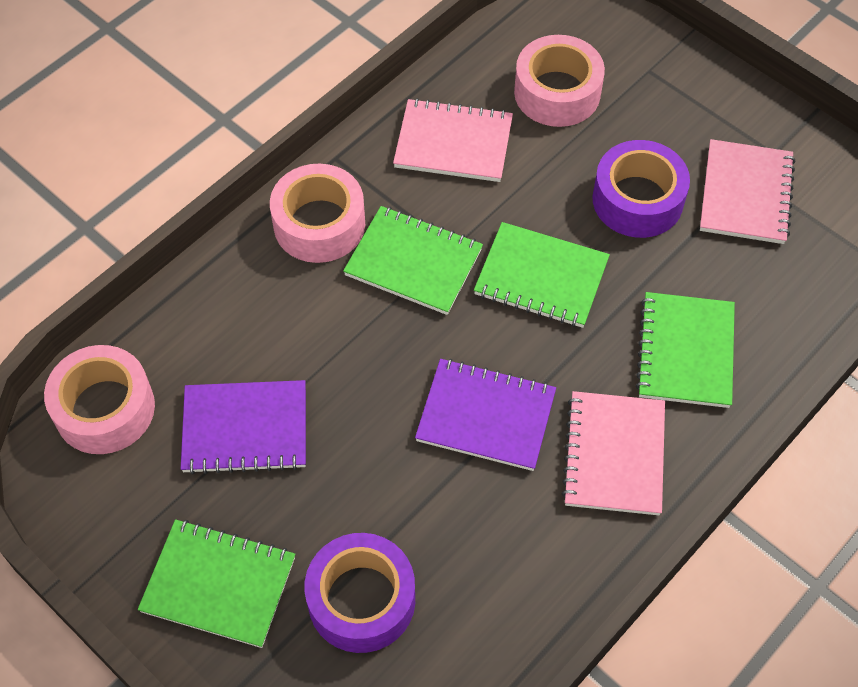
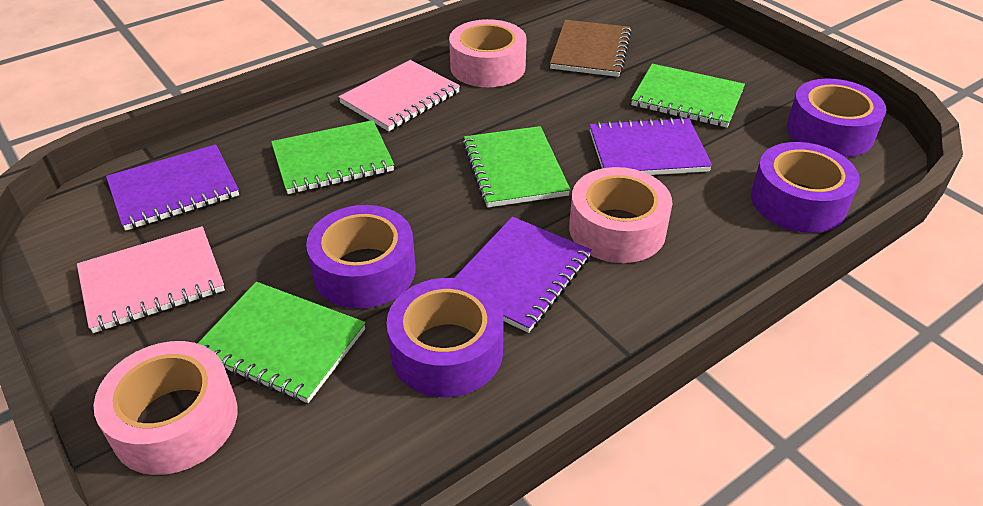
brown notebook: none = 0 -> [550,20,632,77] = 1
pink notebook: [393,98,513,182] [562,391,665,515] [700,139,795,244] = 3 -> [77,226,225,333] [338,60,460,131] = 2
purple notebook: [181,380,306,474] [415,359,556,471] = 2 -> [106,144,239,231] [454,217,592,333] [589,117,712,175] = 3
purple tape: [304,533,415,653] [592,140,690,238] = 2 -> [306,205,416,309] [386,278,504,397] [751,142,860,233] [787,79,886,157] = 4

